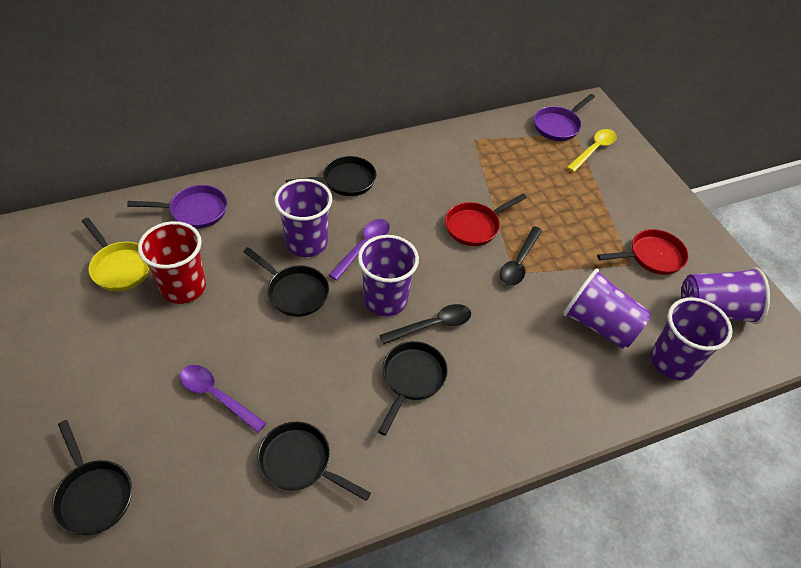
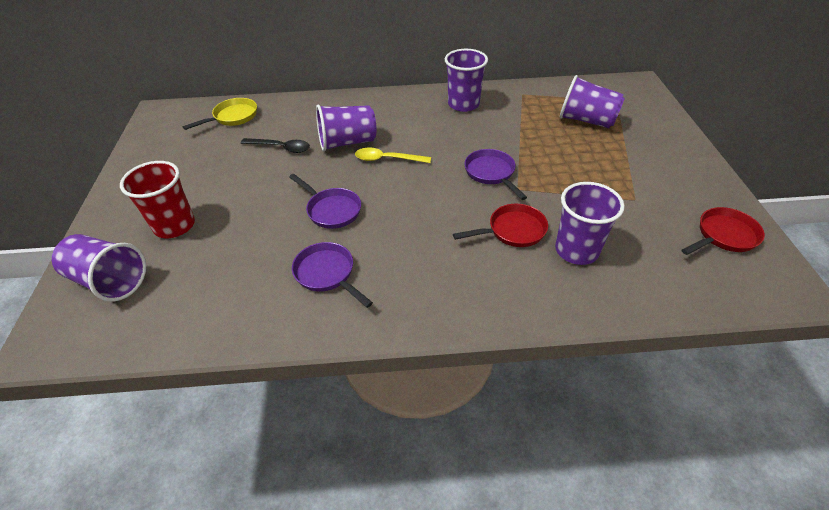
black pan: [52,420,132,535] [243,247,329,317] [257,422,371,501] [286,156,376,196] [378,341,448,436] = 5 -> none = 0
black spoon: [379,304,471,345] [500,226,542,286] = 2 -> [241,138,310,153] = 1
purple pan: [127,185,227,229] [534,94,595,141] = 2 -> [289,174,361,229] [292,242,373,308] [464,149,527,200] = 3
purple spoon: [180,365,266,433] [329,219,390,280] = 2 -> none = 0

